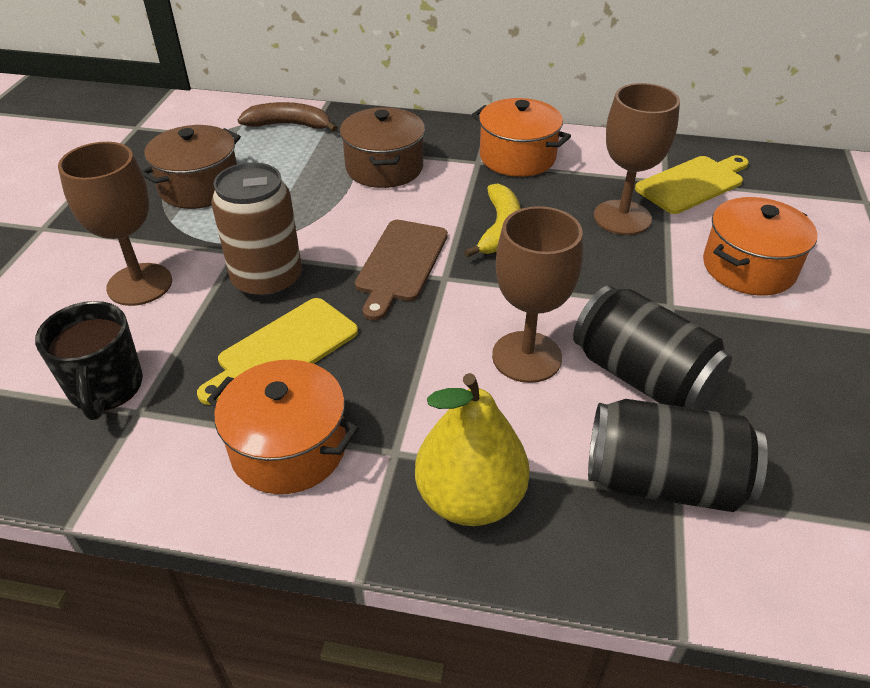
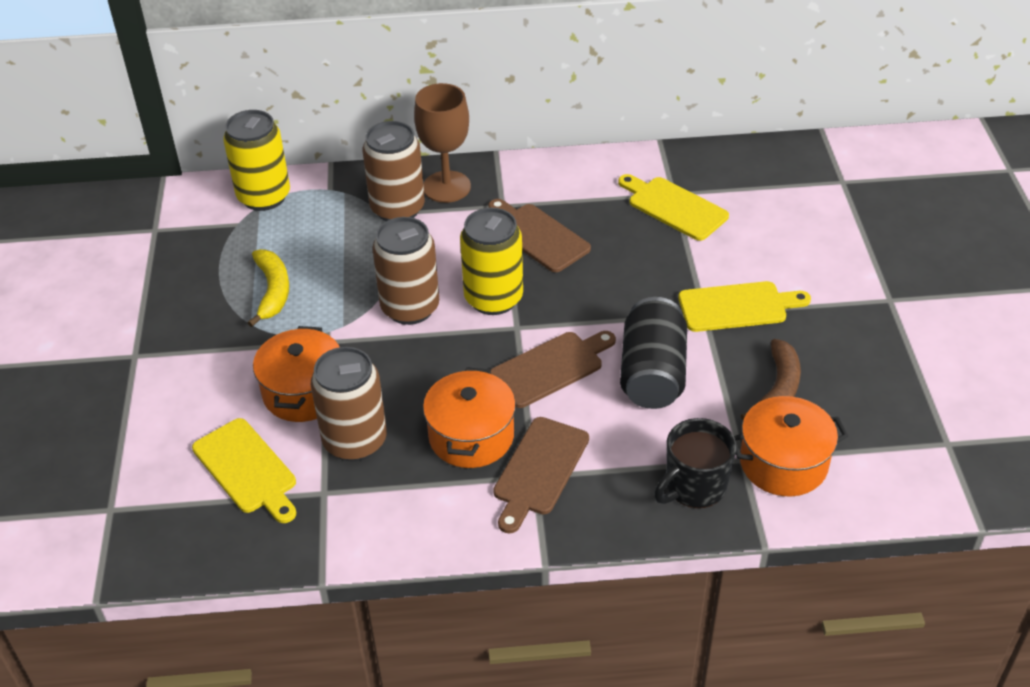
black can: [573,285,732,409] [588,399,768,512] = 2 -> [620,297,687,409] = 1
brown can: [211,162,302,299] = 1 -> [311,347,387,461] [363,121,425,221] [372,217,439,325] = 3
brown cutting board: [355,220,448,321] = 1 -> [488,199,591,272] [491,331,616,408] [493,417,589,534] = 3
brown goblet: [58,142,172,306] [492,206,583,383] [594,83,680,235] = 3 -> [414,83,471,203] = 1
brown pot: [141,125,241,209] [340,107,425,188] = 2 -> none = 0
yellow can: none = 0 -> [223,110,290,211] [460,208,523,315] = 2
yellow cutting board: [197,298,358,405] [635,155,749,214] = 2 -> [192,418,296,523] [618,174,729,241] [678,281,811,332] = 3
yellow pear: [415,373,530,526] = 1 -> none = 0

